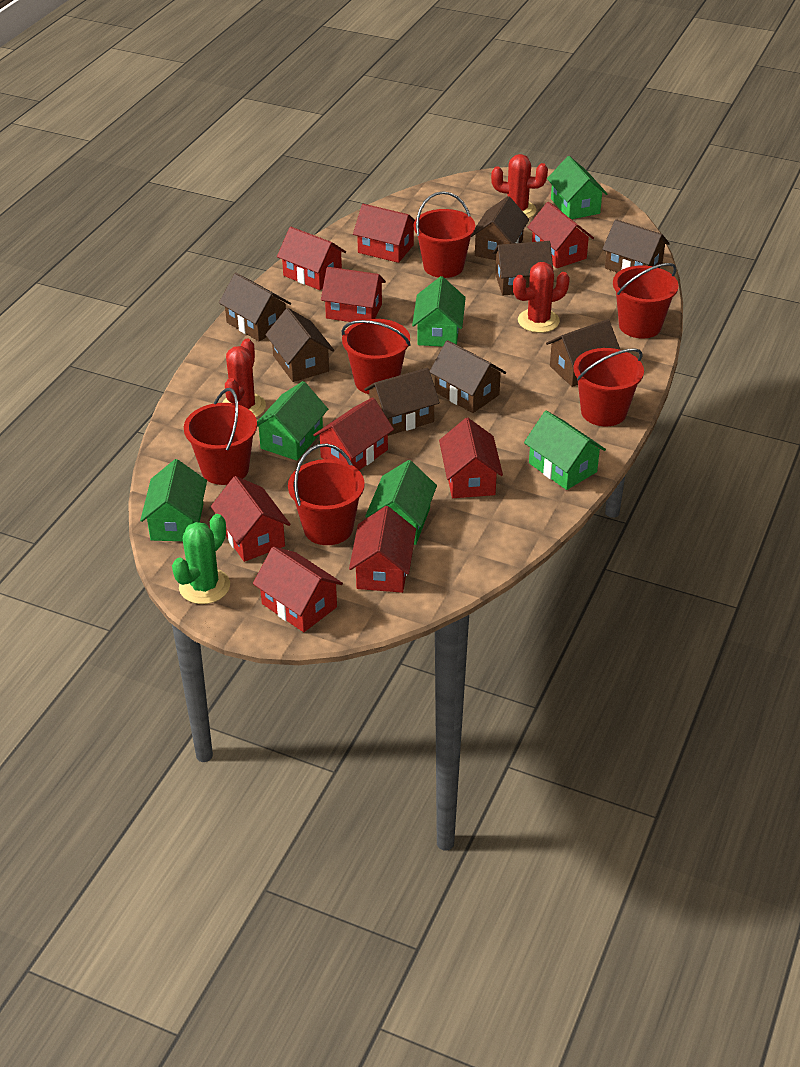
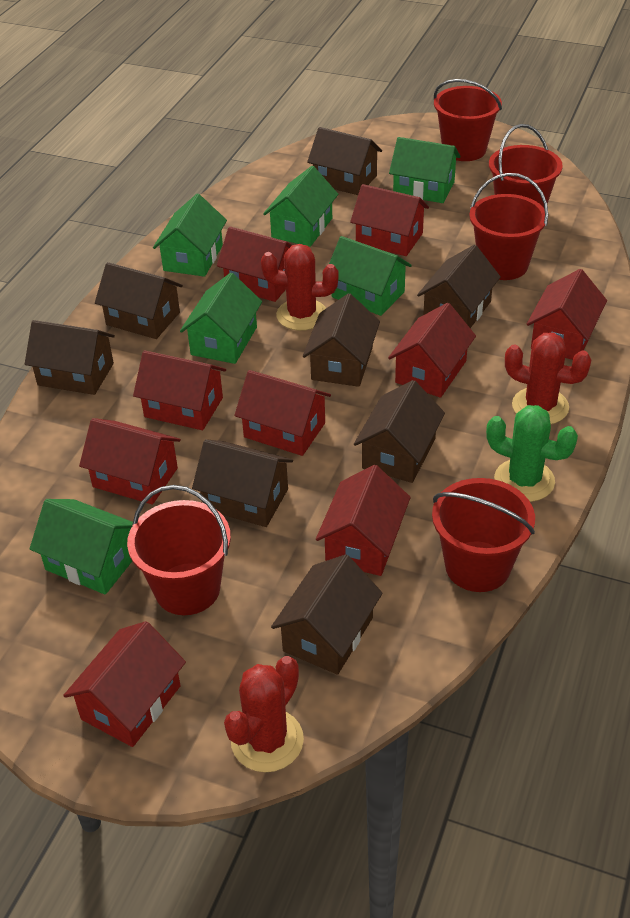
red bucket: [184,388,257,485] [288,443,365,545] [342,319,411,394] [414,191,475,278] [574,348,644,426] [613,263,679,338] = 6 -> [127,485,231,615] [432,478,535,592] [434,79,502,161] [469,173,548,280] [489,124,563,207] = 5

